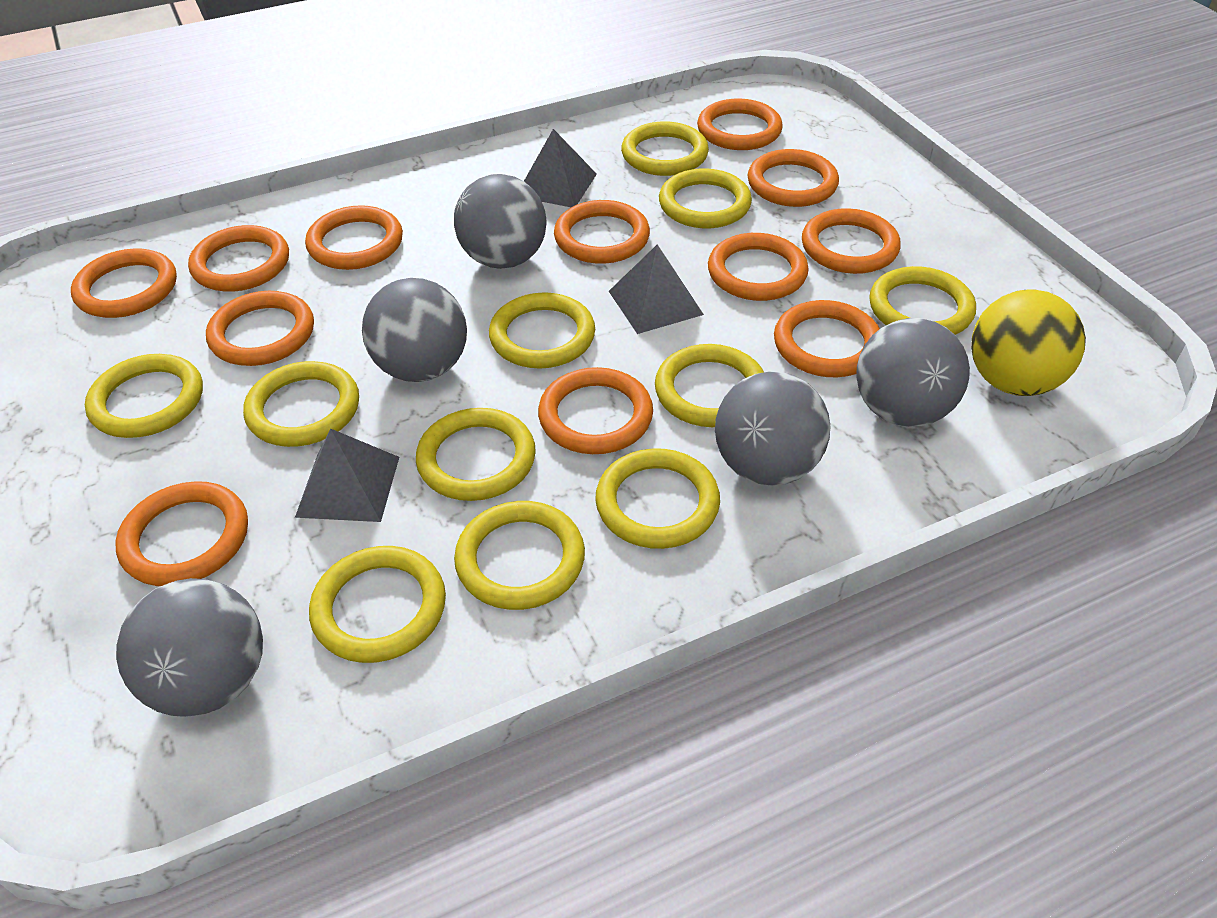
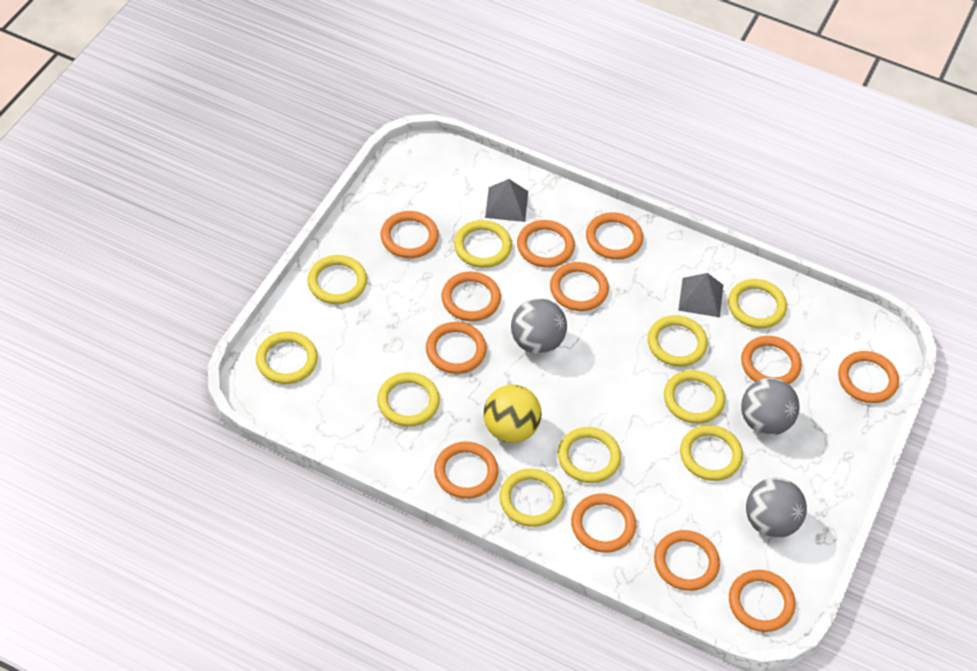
grey ball: [116,578,263,717] [362,278,467,382] [454,174,547,269] [715,371,830,486] [856,318,970,427] = 5 -> [511,298,567,354] [741,378,800,435] [746,478,807,538] = 3
grey pyramid: [295,428,399,522] [524,129,597,207] [609,245,704,334] = 3 -> [485,179,528,222] [678,273,723,318] = 2
yellow ring: [85,354,203,438] [243,361,359,447] [309,546,446,663] [416,408,536,501] [454,501,585,610] [489,292,595,369] [595,448,720,549] [621,122,709,176] [655,344,764,427] [659,168,752,228] [869,266,976,335] = 11 -> [256,331,318,384] [307,255,367,304] [377,372,440,427] [454,220,512,268] [499,469,564,527] [558,427,621,483] [648,315,708,367] [664,370,725,424] [680,425,743,481] [728,279,787,329] = 10

